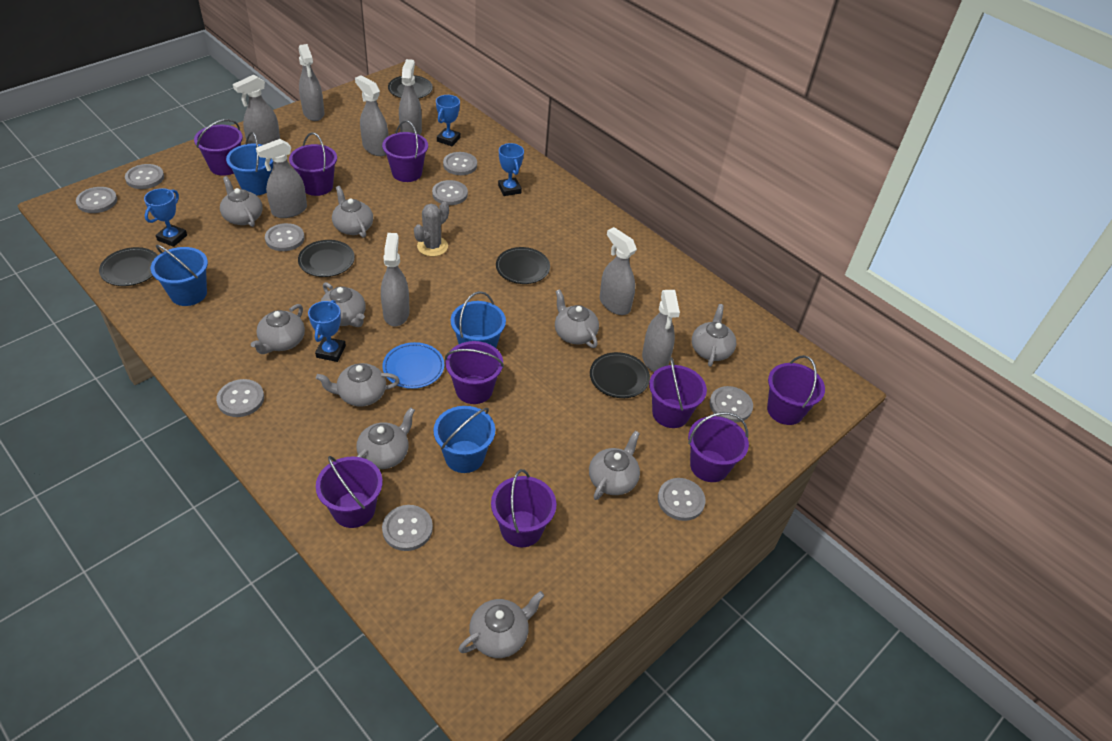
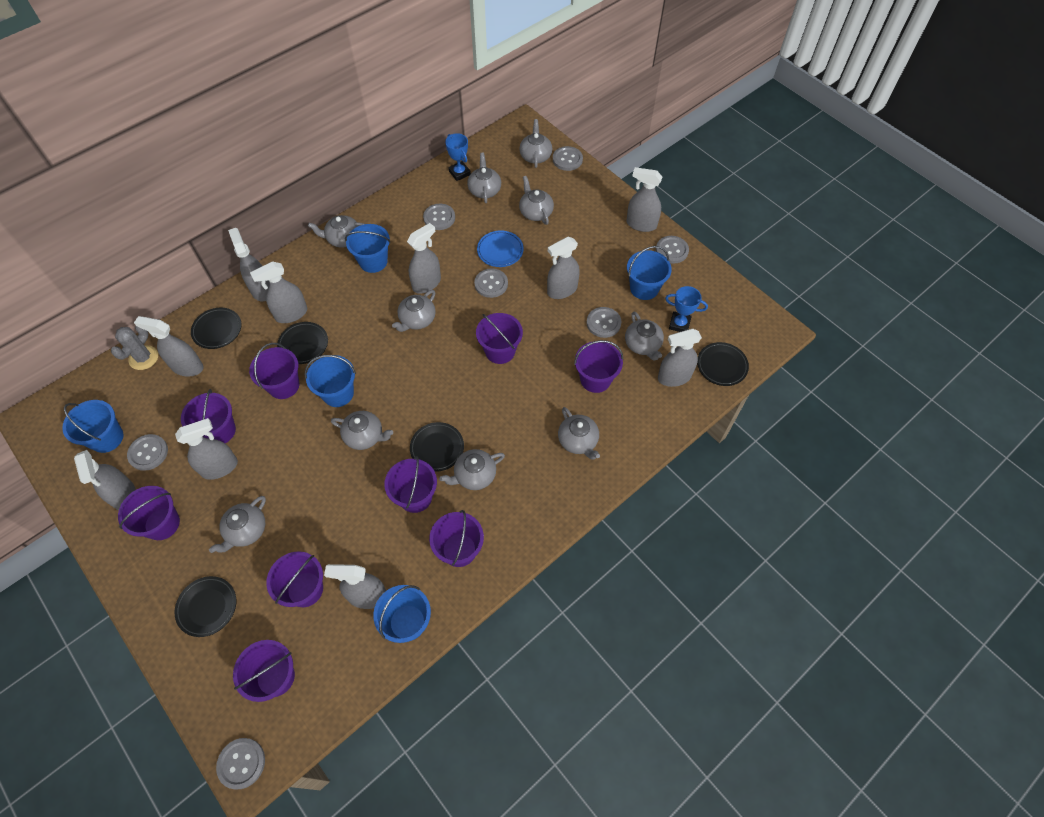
blue bucket: [151,244,208,306] [226,132,273,195] [433,406,495,473] [451,291,506,348] = 4 -> [62,400,123,453] [304,355,356,407] [345,224,391,273] [373,585,431,643] [627,246,672,300] = 5
blue trophy: [144,188,187,247] [308,300,346,362] [436,95,460,146] [498,143,524,196] = 4 -> [445,133,471,181] [665,286,708,332] = 2
grey button: [76,187,117,213] [125,164,164,189] [216,379,264,417] [265,223,305,251] [382,505,433,551] [432,180,468,205] [443,152,477,175] [658,478,706,521] [709,386,753,423] = 9 -> [127,434,168,471] [216,738,265,789] [423,204,455,230] [474,268,508,298] [553,146,583,171] [586,307,621,338] [656,236,689,264] = 7
grey spray bottle: [233,75,280,145] [256,139,307,218] [299,44,324,121] [355,75,389,156] [381,233,410,327] [399,59,422,135] [600,227,637,315] [642,290,680,372] = 8 -> [74,450,136,511] [134,316,204,377] [175,418,238,480] [228,228,269,301] [250,261,307,323] [324,564,386,609] [407,223,441,294] [547,236,580,299] [626,167,662,232] [658,329,702,387] = 10

